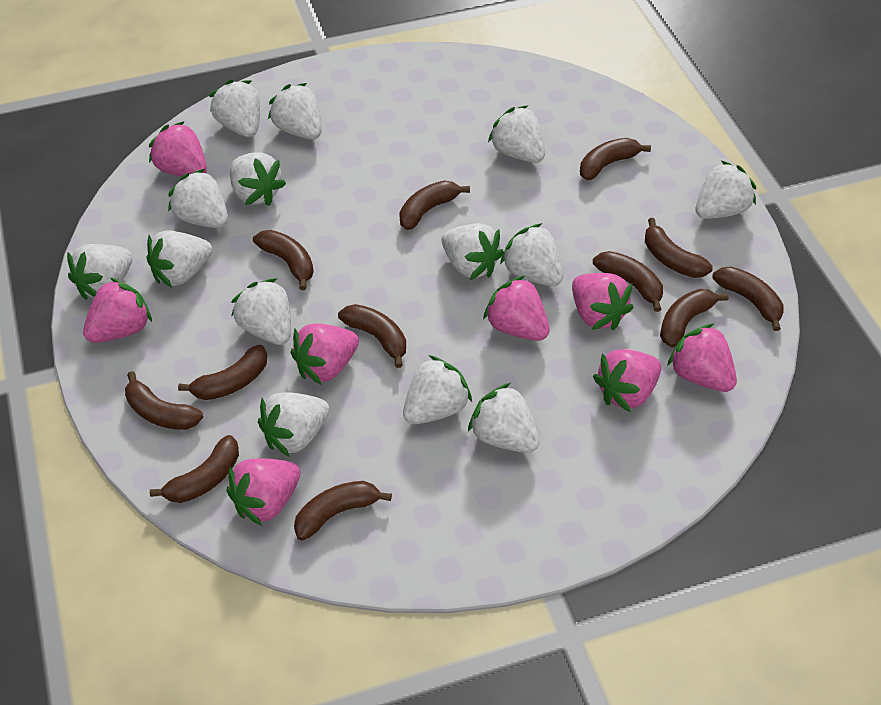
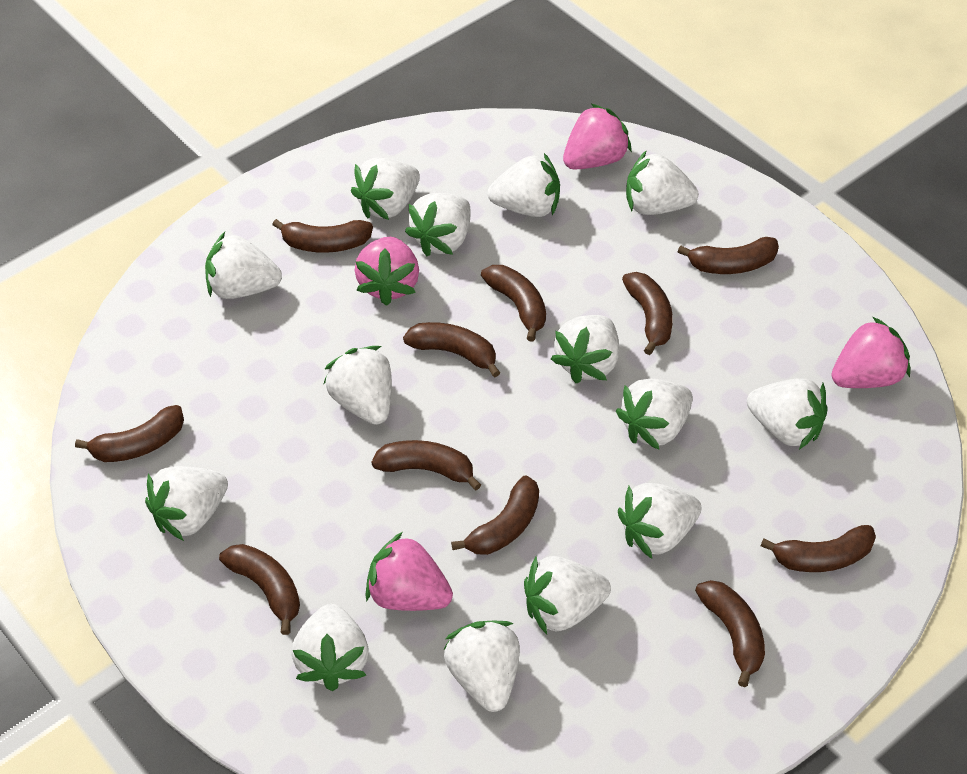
brown banana: [125,371,203,430] [150,435,239,503] [178,345,267,400] [253,230,314,290] [294,481,392,540] [338,304,406,368] [399,180,470,230] [580,138,651,180] [593,251,663,312] [645,218,713,278] [660,289,729,347] [713,267,784,331] = 12 -> [75,405,184,462] [219,544,300,635] [272,219,373,253] [372,440,481,490] [403,322,500,378] [451,475,539,555] [481,265,546,342] [622,272,673,355] [678,237,779,274] [695,580,765,687] [761,525,876,572] = 11
pink strawberry: [83,277,152,343] [149,121,207,177] [226,459,300,526] [291,323,359,385] [483,275,549,341] [572,273,634,331] [593,349,661,412] [667,323,737,392] = 8 -> [355,237,419,306] [365,532,453,611] [563,104,632,170] [831,317,910,388] = 4

